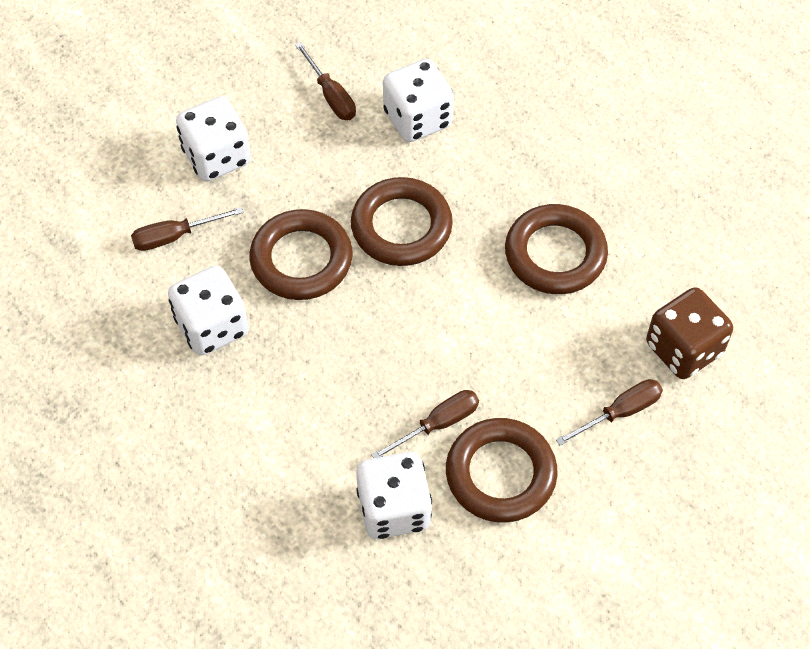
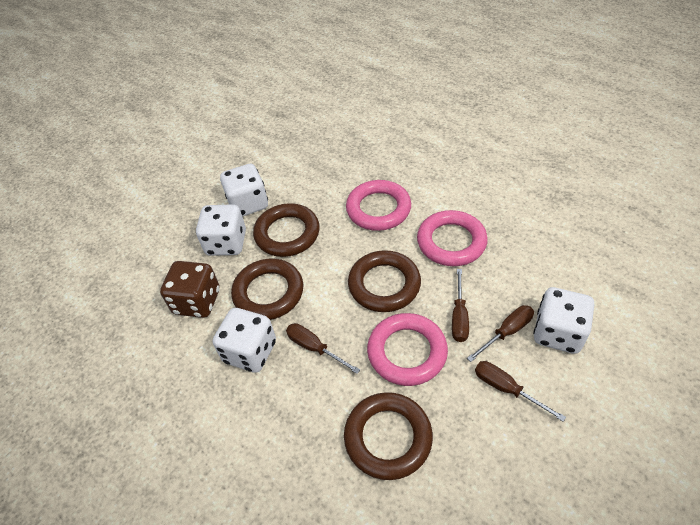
pink ring: none = 0 -> [346,180,411,231] [367,313,448,386] [417,210,488,266] = 3

